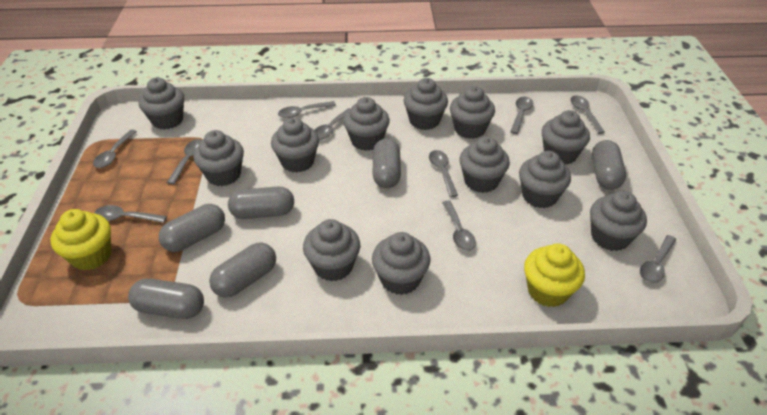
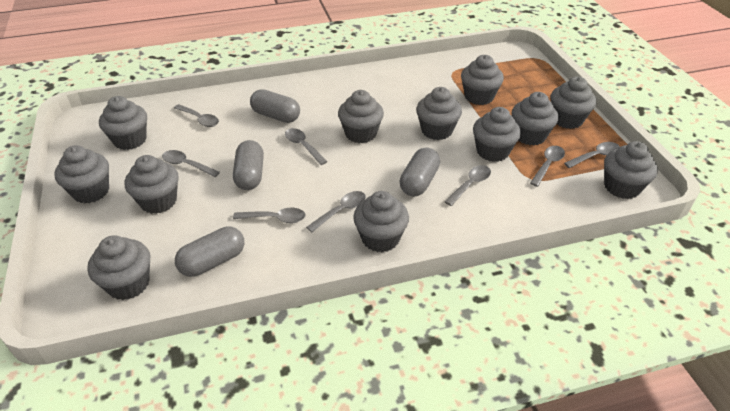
grey capsule: [128,278,204,319] [159,204,225,252] [209,242,276,297] [228,186,294,219] [373,139,401,188] [592,140,626,190] = 6 -> [175,226,244,277] [233,140,264,190] [250,89,300,123] [400,148,440,197] = 4
grey spoon: [93,130,137,168] [95,205,167,223] [167,139,202,184] [278,101,336,118] [315,108,350,140] [429,150,458,197] [442,200,476,251] [510,97,533,134] [570,95,605,134] [640,235,676,283] = 10 -> [162,150,220,177] [174,104,219,127] [233,208,306,223] [285,128,328,165] [306,191,366,232] [444,165,491,206] [530,146,565,187] [564,142,620,168] = 8
yellow cupcake: [50,209,111,270] [524,244,585,307] = 2 -> none = 0

